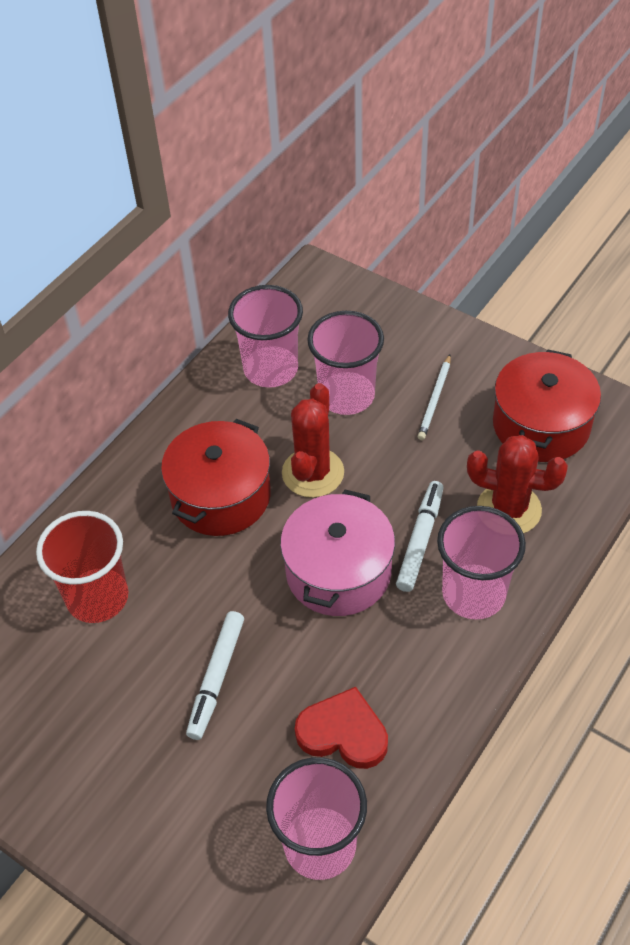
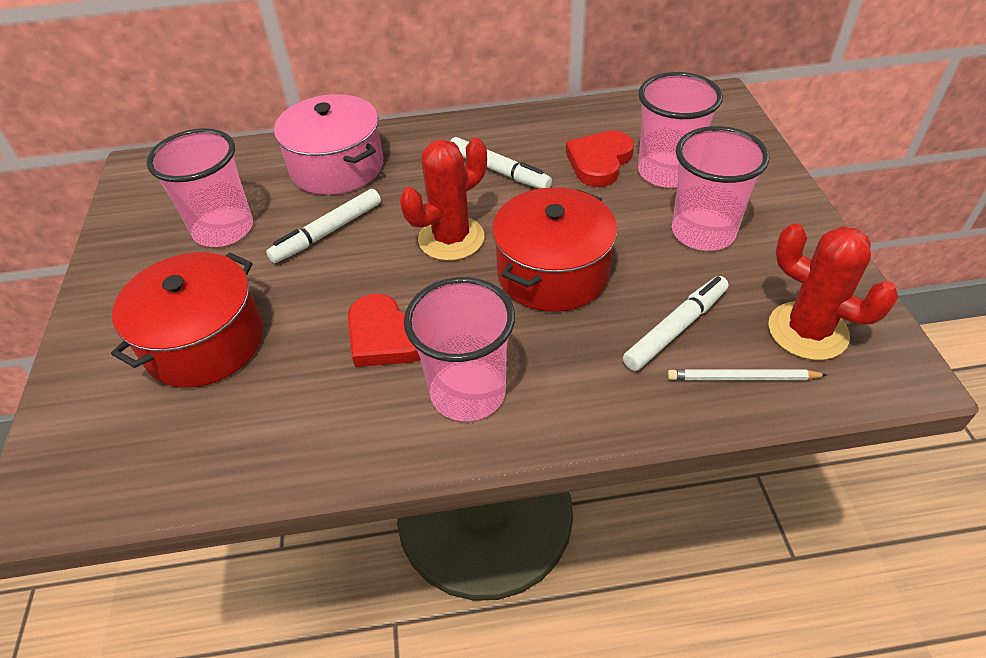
red cup: [36,511,128,623] = 1 -> none = 0
red heart: [295,687,388,769] = 1 -> [348,294,421,367] [566,131,634,187] = 2
white marker: [186,611,244,740] [396,481,444,592] = 2 -> [266,189,381,263] [450,137,552,189] [623,276,729,371] = 3

